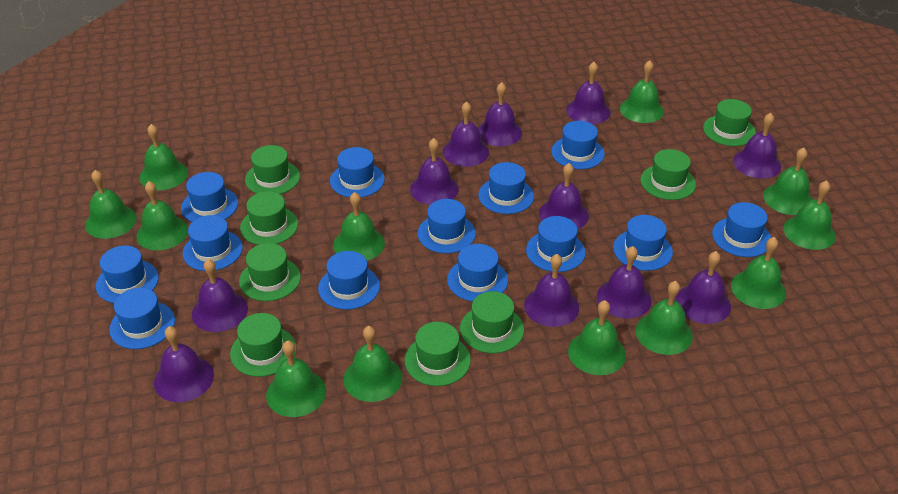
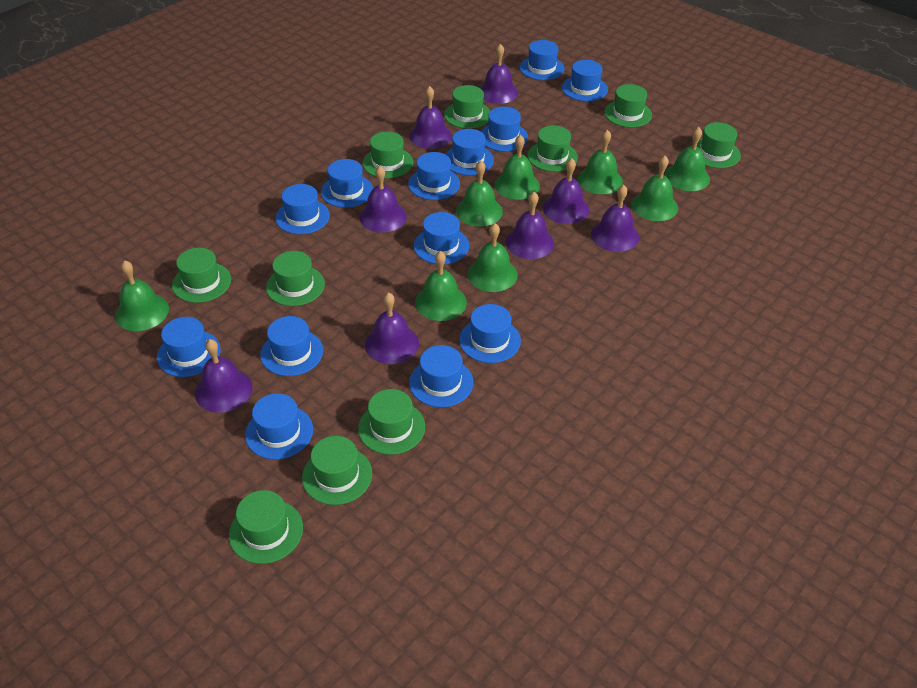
green bell: [85,170,137,239] [136,181,188,250] [139,124,188,190] [266,340,326,417] [333,192,385,261] [343,326,402,402] [568,300,626,375] [620,60,664,123] [636,281,693,355] [731,237,786,309] [763,148,813,215] [783,180,836,250] = 12 -> [115,260,169,331] [415,251,467,321] [456,160,503,227] [467,223,518,292] [494,135,540,200] [577,130,623,194] [631,155,678,221] [665,127,710,191] = 8
green hat: [230,313,296,377] [239,243,301,301] [240,191,298,245] [245,145,300,194] [404,322,471,386] [460,291,524,353] [640,149,696,200] [703,99,756,146] = 8 -> [172,248,231,303] [229,490,303,564] [266,251,325,306] [302,436,372,505] [358,389,425,455] [363,131,413,178] [444,85,490,129] [527,125,578,172] [604,84,652,128] [692,122,741,168] = 10
purple bell: [154,326,214,402] [192,259,248,332] [410,138,459,205] [443,101,489,167] [478,82,522,146] [524,254,579,327] [539,163,589,229] [566,62,611,124] [597,246,652,319] [675,251,731,324] [733,113,781,179] = 11 -> [195,339,253,413] [360,166,407,232] [365,292,419,364] [409,86,452,149] [480,44,518,104] [506,192,554,259] [543,158,589,224] [591,184,639,252] = 8

